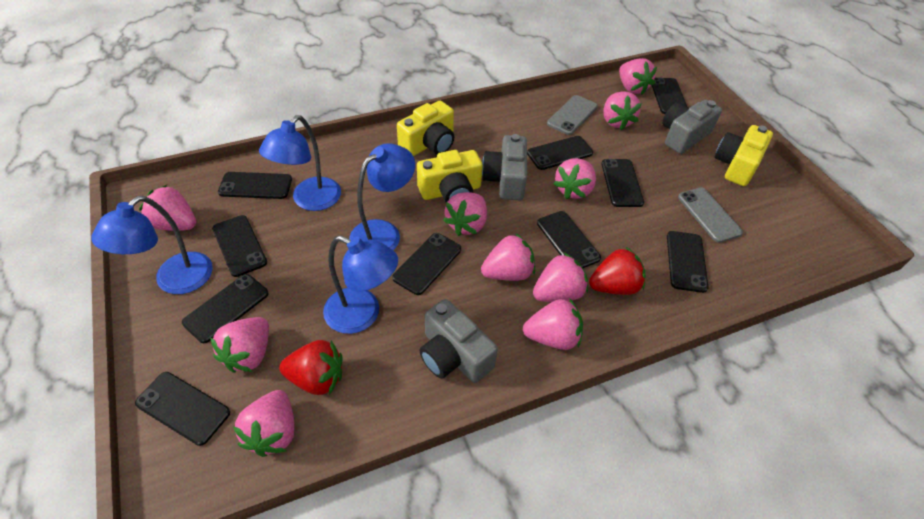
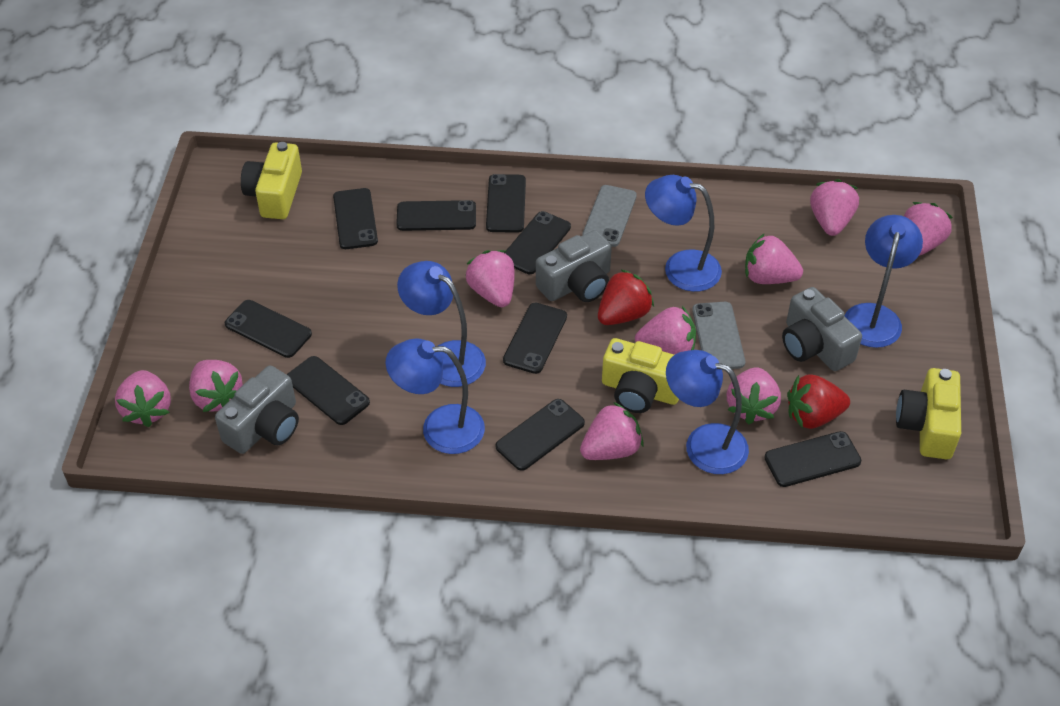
black phone: [135,372,230,446] [182,274,268,343] [212,215,267,277] [218,172,292,199] [392,233,461,295] [527,136,593,170] [537,211,601,268] [601,159,644,207] [652,77,687,114] [667,231,708,293] = 10 -> [225,300,312,358] [287,356,370,425] [333,188,378,249] [396,200,476,231] [486,174,526,233] [495,399,585,471] [503,303,567,374] [505,211,571,274] [764,431,861,487] = 9
blue lamp: [91,196,213,294] [259,115,341,211] [323,235,398,334] [349,144,415,250] = 4 -> [386,338,485,454] [397,261,486,387] [645,175,722,292] [666,350,749,474] [845,215,923,348] = 5
pink strawberry: [139,185,196,231] [210,317,269,373] [233,390,295,457] [443,192,487,236] [481,233,535,281] [523,298,583,350] [533,253,588,302] [553,158,596,199] [604,91,642,130] [619,58,657,95] = 10 -> [115,370,171,427] [189,360,243,412] [466,250,515,307] [580,402,644,460] [635,306,696,355] [727,367,781,424] [745,233,803,284] [810,179,859,236] [904,202,953,256] = 9

